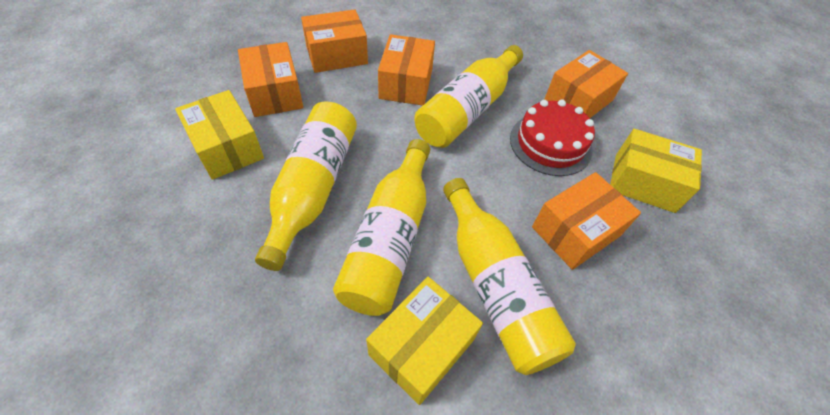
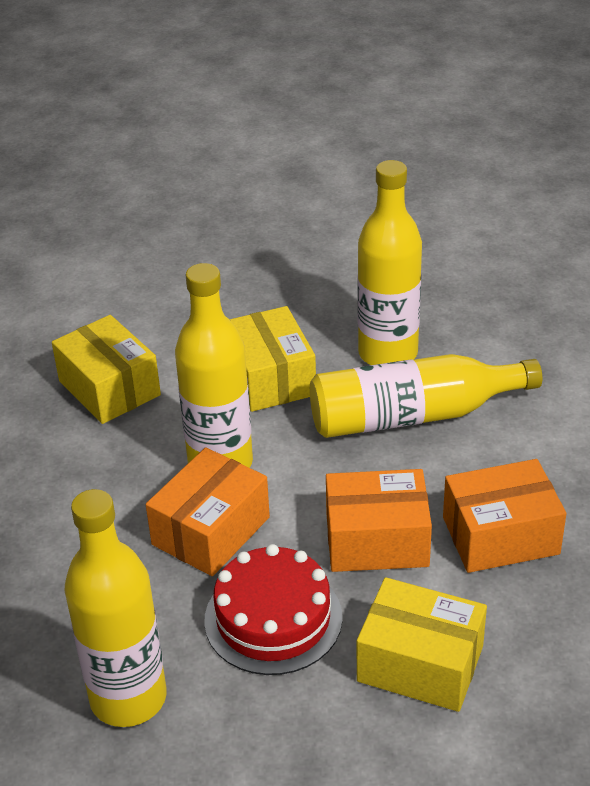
orange box: [238,42,303,117] [301,9,368,73] [378,34,435,106] [532,172,641,270] [544,50,628,118] = 5 -> [146,447,270,576] [326,469,432,572] [443,459,566,573] = 3

